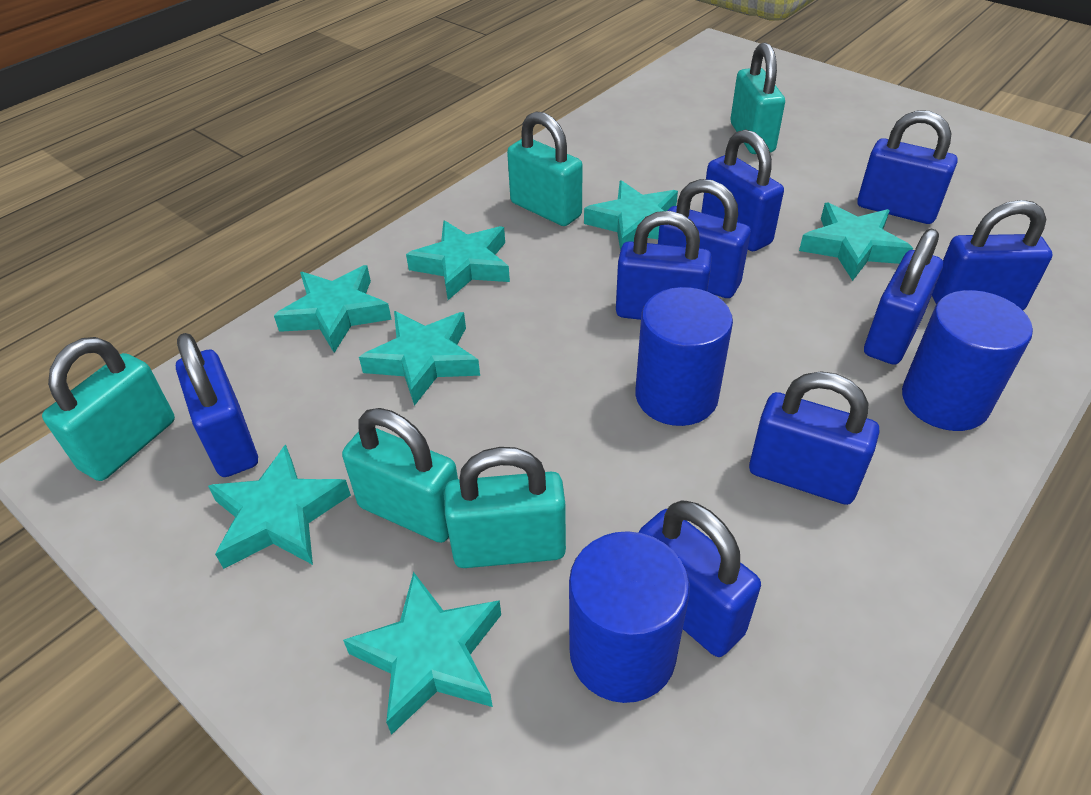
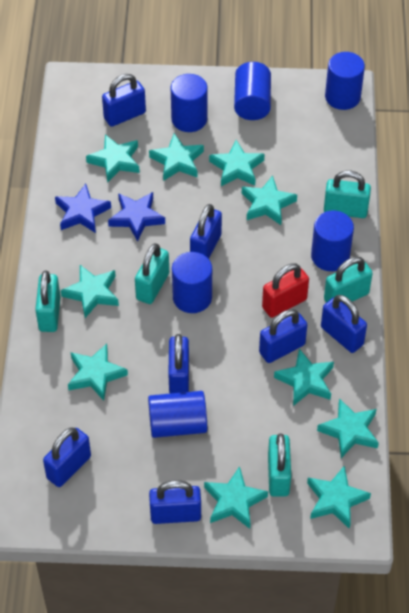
blue cylinder: [569,531,690,703] [636,287,733,426] [902,290,1033,431] = 3 -> [148,391,207,438] [171,74,208,132] [172,252,212,313] [234,62,271,120] [311,211,354,271] [325,52,365,110] = 6
blue padlock: [176,333,258,477] [616,211,712,320] [638,501,761,657] [658,179,751,298] [701,130,784,251] [749,371,879,505] [857,110,958,224] [864,229,943,365] [932,200,1053,310] = 9 -> [43,428,91,487] [102,74,146,127] [149,480,201,524] [168,334,189,394] [190,204,222,259] [259,309,307,363] [321,295,367,353] = 7
blue star: none = 0 -> [55,184,111,233] [108,192,165,241] = 2
red padlock: none = 0 -> [262,263,309,318] = 1
turquoise star: [208,445,351,569] [274,265,392,353] [343,572,501,735] [359,311,480,406] [406,220,510,300] [584,180,678,251] [799,203,913,281] = 7 -> [61,265,119,318] [68,344,128,401] [86,134,140,183] [149,133,204,181] [204,466,268,529] [209,140,265,186] [242,175,297,225] [274,349,334,406] [307,465,371,529] [317,398,379,458] = 10

